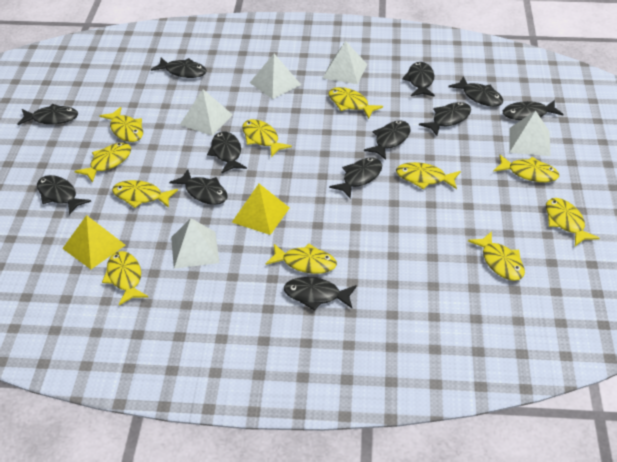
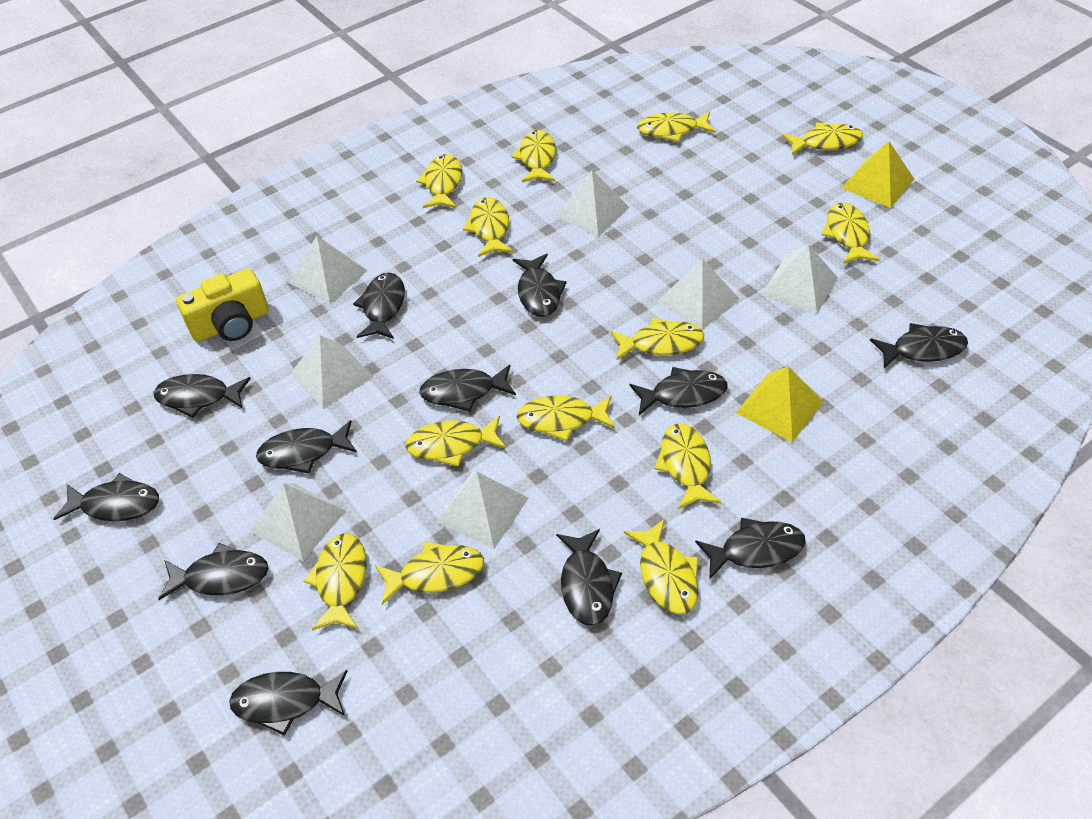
white pyramid: [171,218,219,269] [180,89,233,136] [250,54,301,99] [323,41,367,84] [509,111,551,156] = 5 -> [251,483,346,561] [288,236,368,304] [290,335,374,409] [436,471,528,549] [555,170,629,237] [657,258,739,330] [762,244,838,314] = 7
yellow camera: none = 0 -> [176,268,269,342] = 1
yellow fish: [74,143,131,183] [99,107,143,142] [102,251,149,305] [112,180,178,208] [242,119,292,157] [266,244,337,274] [329,87,383,119] [396,162,461,189] [468,231,525,281] [493,155,559,182] [546,198,600,246] = 11 -> [304,533,366,631] [375,541,484,605] [405,416,506,467] [416,154,462,208] [463,197,513,257] [511,130,556,182] [516,395,615,441] [610,317,704,361] [624,519,699,614] [637,112,716,142] [654,423,721,509] [782,122,863,155] [822,203,879,264] = 13

